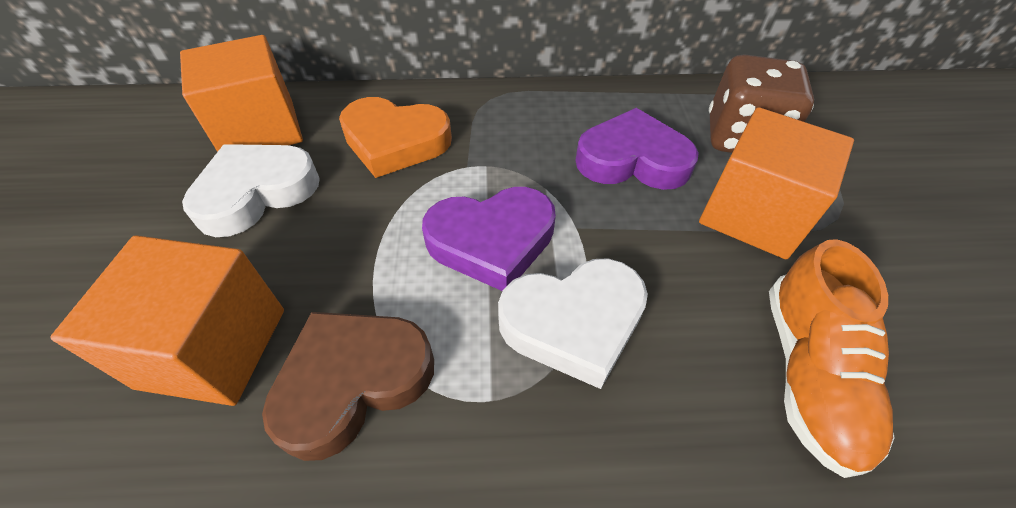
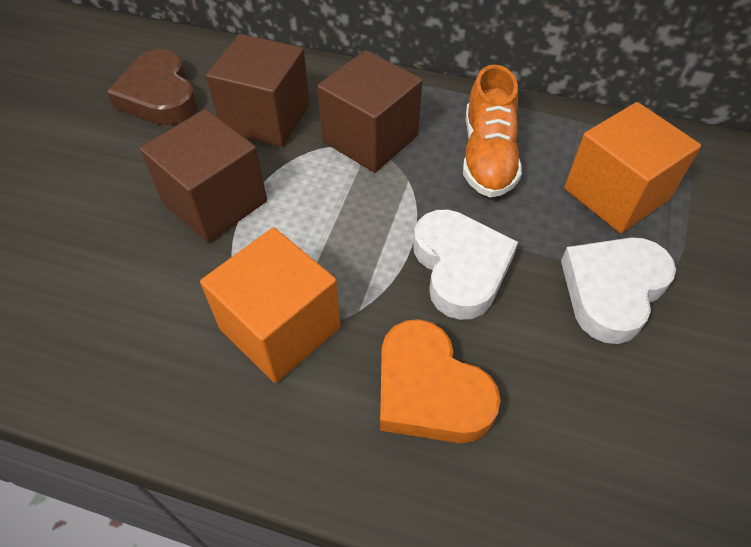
brown cube: none = 0 -> [140,109,267,243] [206,34,310,147] [317,50,422,173] = 3
brown dice: [709,54,814,153] = 1 -> none = 0
orange cube: [50,235,284,406] [180,35,303,152] [699,107,854,259] = 3 -> [200,227,341,383] [564,102,701,233] = 2
purple heart: [422,187,556,291] [575,108,699,190] = 2 -> none = 0

